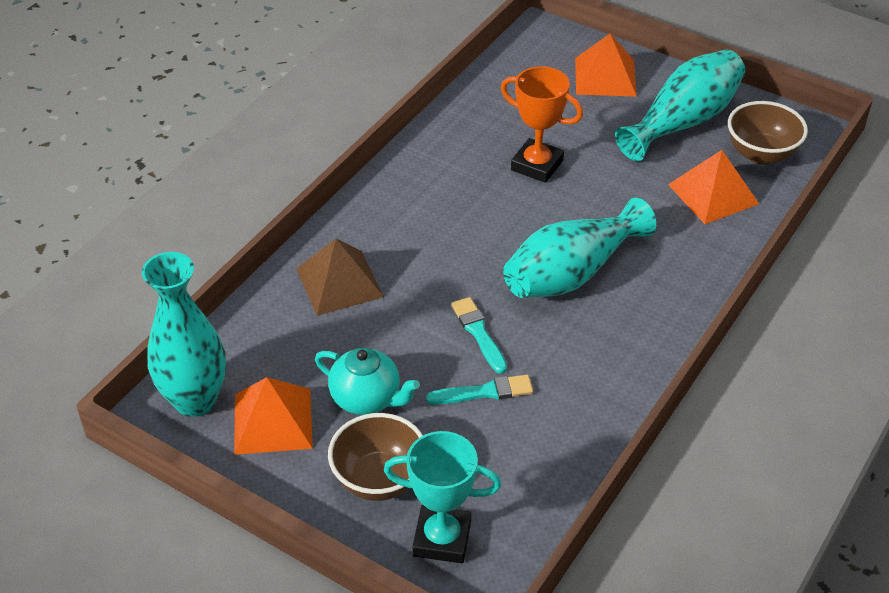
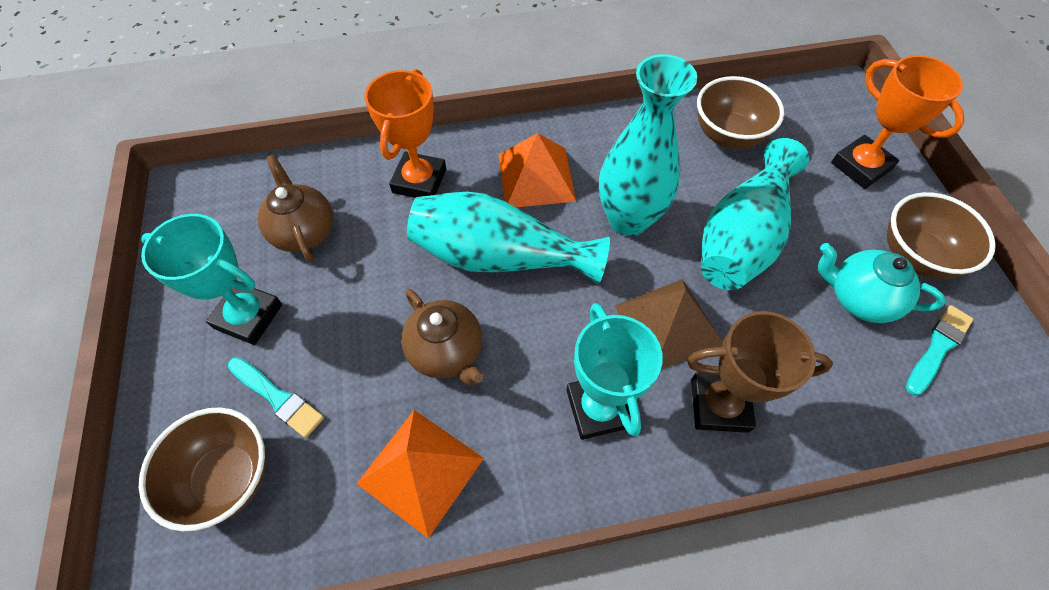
brown bowl: [328,413,423,501] [728,101,808,165] = 2 -> [139,407,266,532] [697,76,784,149] [887,192,996,279] = 3
brown teapot: none = 0 -> [257,155,333,262] [401,289,484,386] = 2
brown trophy: none = 0 -> [687,311,833,433] = 1
orange pyramid: [234,377,313,455] [575,33,637,97] [668,150,759,224] = 3 -> [356,410,484,538] [499,133,576,207] = 2
orange trophy: [501,66,583,183] = 1 -> [365,69,446,198] [831,55,964,189] = 2
turquoise trophy: [383,431,501,563] = 1 -> [141,214,282,345] [566,303,663,440] = 2

